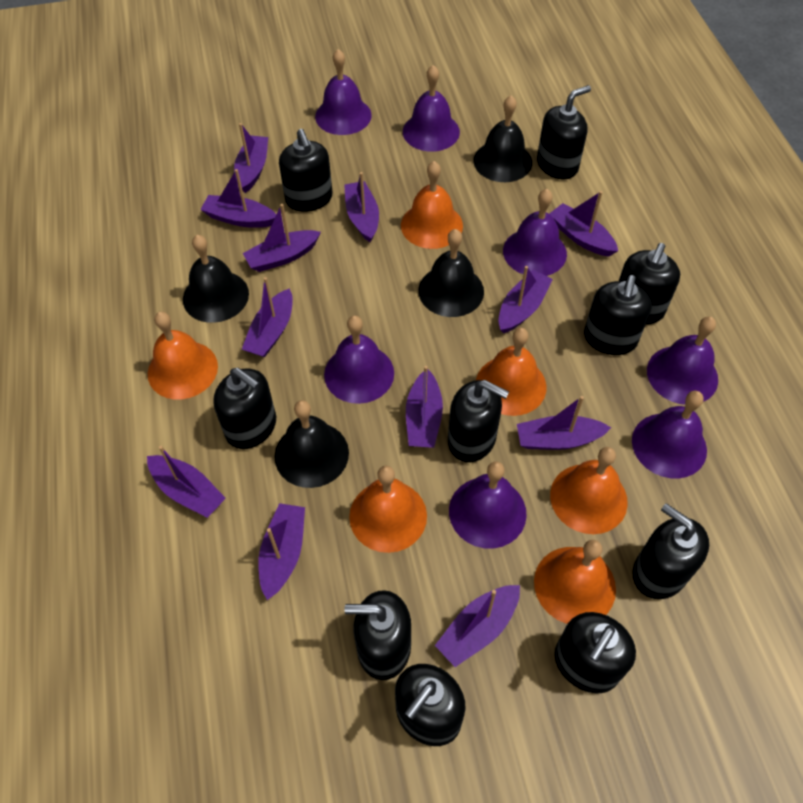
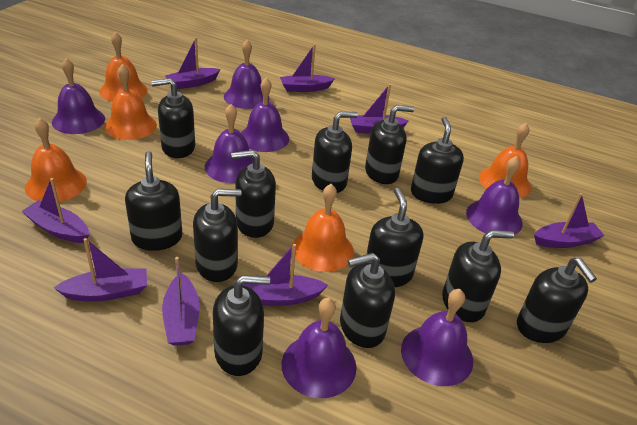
black bell: [183,235,249,323] [274,400,349,488] [418,229,484,317] [473,95,532,182] = 4 -> none = 0
black soap dispenser: [213,368,276,449] [279,129,333,212] [344,590,411,680] [395,664,466,746] [448,380,509,462] [537,85,591,179] [554,612,636,693] [584,275,652,355] [619,243,680,325] [633,503,709,599] = 10 -> [125,151,182,251] [151,78,195,158] [193,189,242,282] [213,275,270,376] [231,150,276,238] [312,112,358,193] [340,253,395,348] [365,105,414,184] [367,188,423,287] [411,117,464,204] [442,230,514,322] [517,258,597,343] = 12
orange bell: [148,312,218,399] [349,466,427,553] [401,161,463,249] [476,328,546,416] [534,540,616,624] [550,447,628,534] = 6 -> [25,118,87,202] [99,32,148,102] [104,64,157,140] [292,184,354,272] [479,123,531,198] = 5
purple boat: [147,446,226,518] [200,169,276,228] [234,123,268,193] [242,277,293,357] [243,204,321,272] [258,503,305,600] [344,172,379,242] [406,366,443,448] [435,585,520,667] [498,266,553,333] [517,396,611,450] [549,191,618,257] = 12 -> [21,178,89,243] [54,238,147,302] [162,257,200,346] [165,37,220,89] [243,244,328,306] [280,44,335,92] [350,84,409,134] [534,193,605,248] = 8

